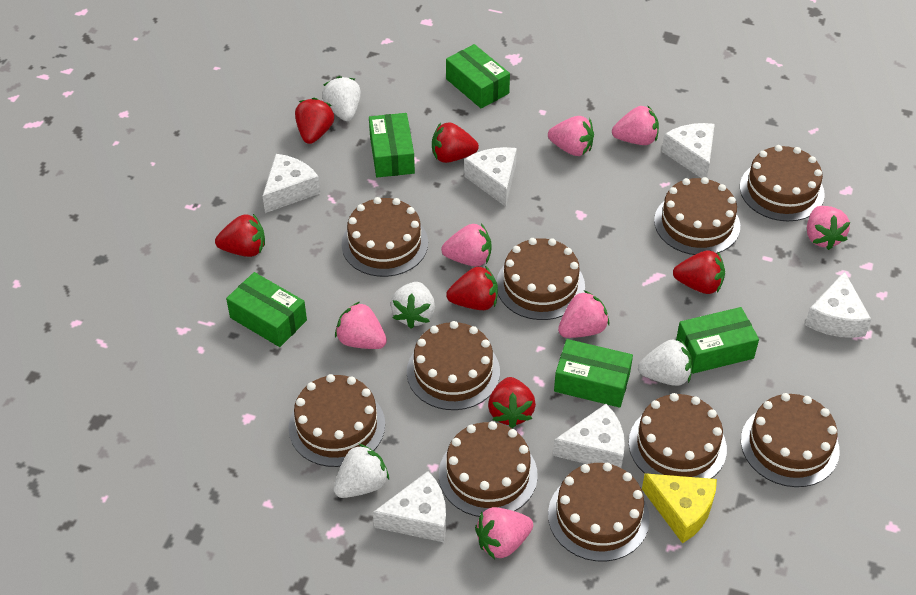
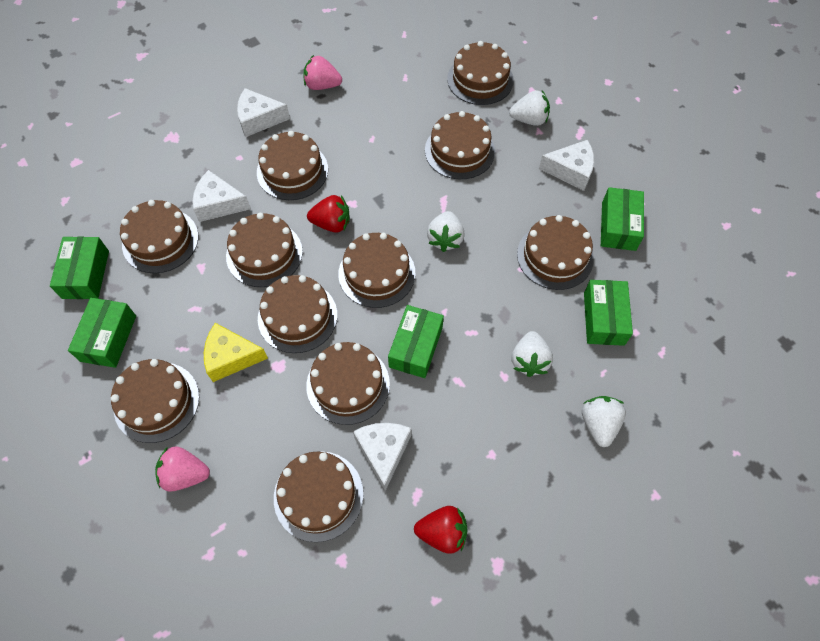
brown cake: [289,374,385,467] [342,197,428,277] [407,321,500,410] [439,421,538,517] [496,238,585,320] [548,463,650,561] [629,393,727,479] [654,177,740,255] [740,145,825,221] [741,393,840,487] = 10 -> [111,359,199,443] [120,200,198,273] [226,213,303,287] [257,131,328,200] [258,275,337,353] [274,451,363,542] [306,342,390,425] [338,233,415,308] [425,111,495,179] [447,41,514,105] [517,215,594,290] = 11
pink strawberry: [335,302,387,349] [441,224,492,267] [475,507,533,559] [548,116,594,156] [558,290,609,338] [612,106,659,145] [807,206,850,250] = 7 -> [155,447,210,492] [304,55,342,90] = 2
red strawberry: [215,214,265,257] [295,98,334,144] [432,122,479,163] [446,266,498,310] [488,377,536,428] [673,250,725,294] = 6 -> [307,195,350,233] [414,506,467,554] = 2
white cheese: [263,154,320,213] [373,471,446,542] [464,147,517,207] [553,404,625,468] [662,123,715,178] [805,271,872,338] = 6 -> [192,170,251,222] [237,88,290,137] [353,423,411,491] [539,140,594,191] = 4

